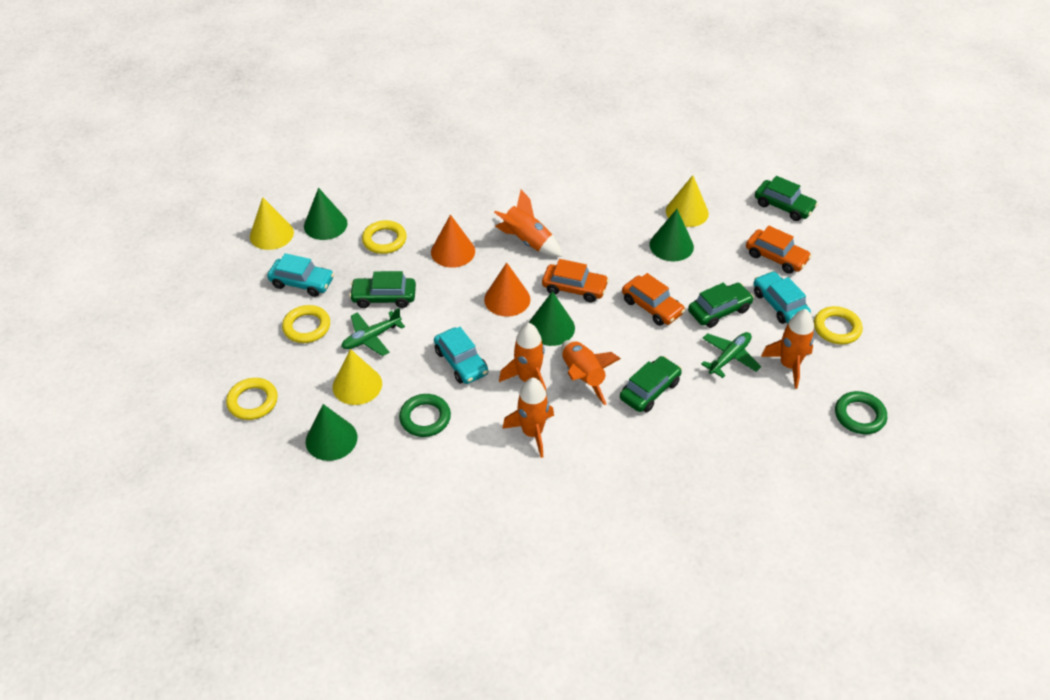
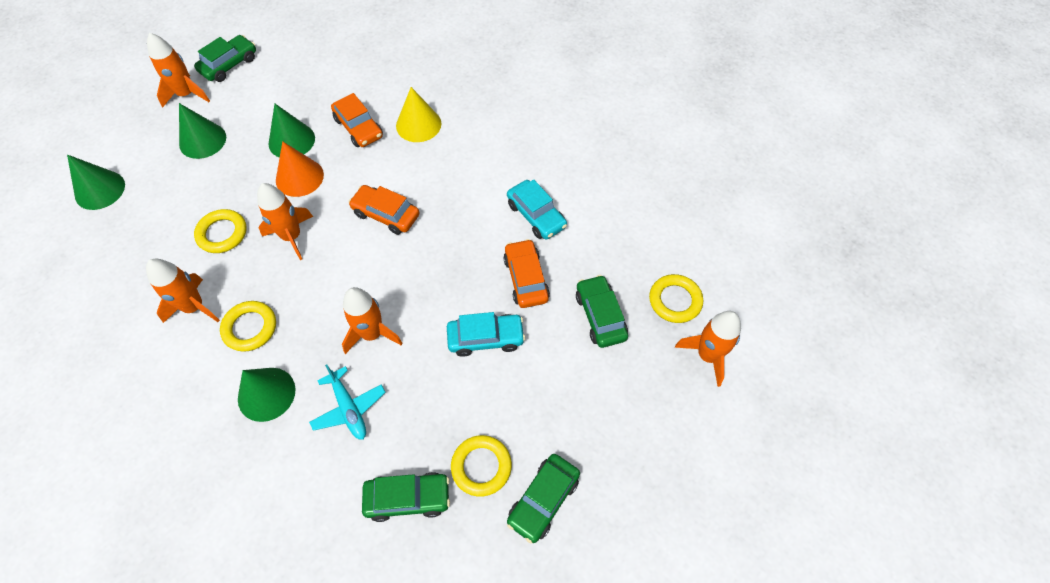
green plane: [341,308,405,356] [701,332,761,378] = 2 -> none = 0
green ring: [399,394,451,437] [835,391,887,434] = 2 -> none = 0
orange cone: [431,215,475,268] [484,262,530,317] = 2 -> [276,141,324,197] = 1
turquoise car: [267,253,334,297] [434,327,488,384] [754,271,811,324] = 3 -> [447,312,525,357] [507,179,567,239] = 2
turquoise plane: none = 0 -> [309,365,386,440] = 1
yellow cone: [250,197,294,250] [333,349,382,405] [666,175,709,227] = 3 -> [396,87,441,142] = 1

